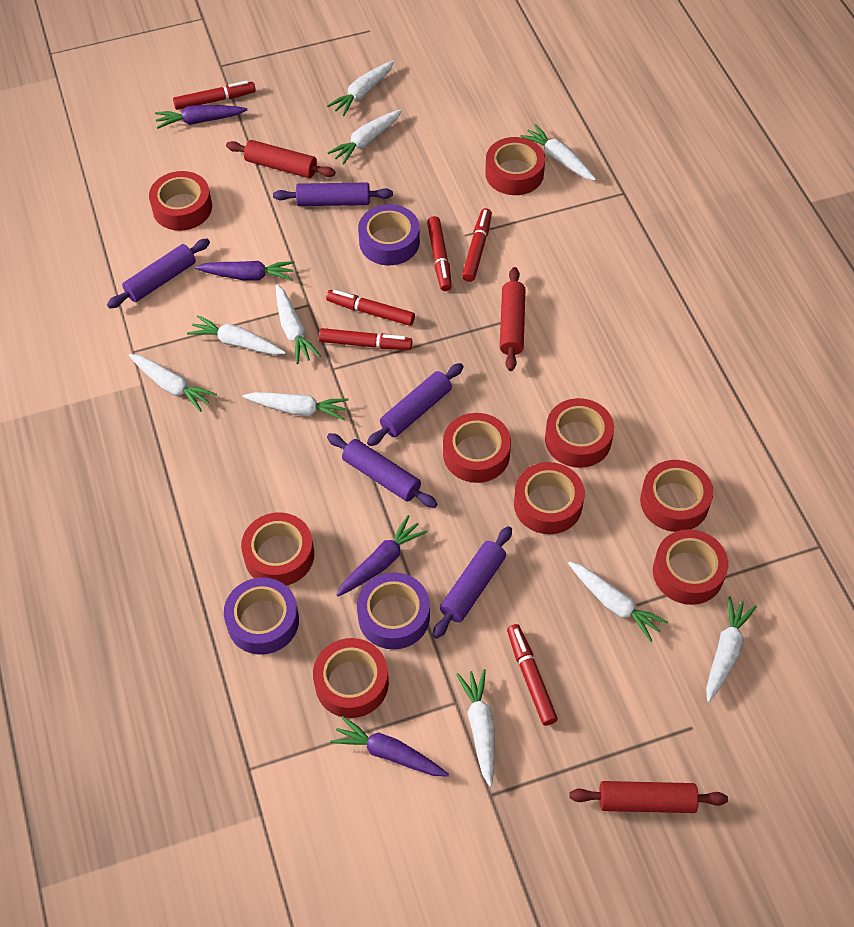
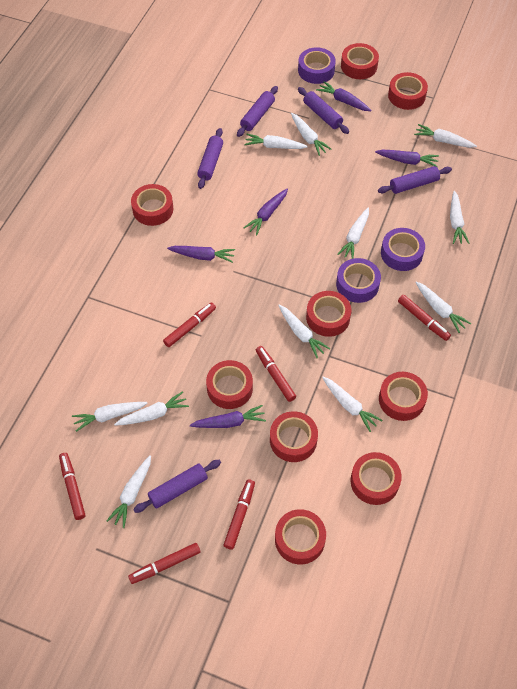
purple carrot: [155,105,247,129] [195,261,295,281] [330,716,449,776] [337,515,428,596] = 4 -> [167,246,235,263] [190,405,266,428] [244,189,288,235] [316,81,372,111] [375,149,439,167] = 5
red rolling pin: [226,140,336,178] [500,267,525,371] [569,781,728,813] = 3 -> none = 0
white carrot: [129,354,217,412] [187,315,286,355] [243,392,349,420] [276,284,321,364] [327,61,394,116] [328,109,402,165] [456,669,495,787] [520,124,596,181] [568,561,668,642] [706,596,757,702] = 10 -> [72,402,148,432] [106,455,151,528] [114,391,189,426] [244,134,308,149] [278,305,330,358] [291,113,332,156] [322,377,383,432] [337,208,369,259] [414,124,477,148] [415,281,471,333] [450,191,469,244] = 11

